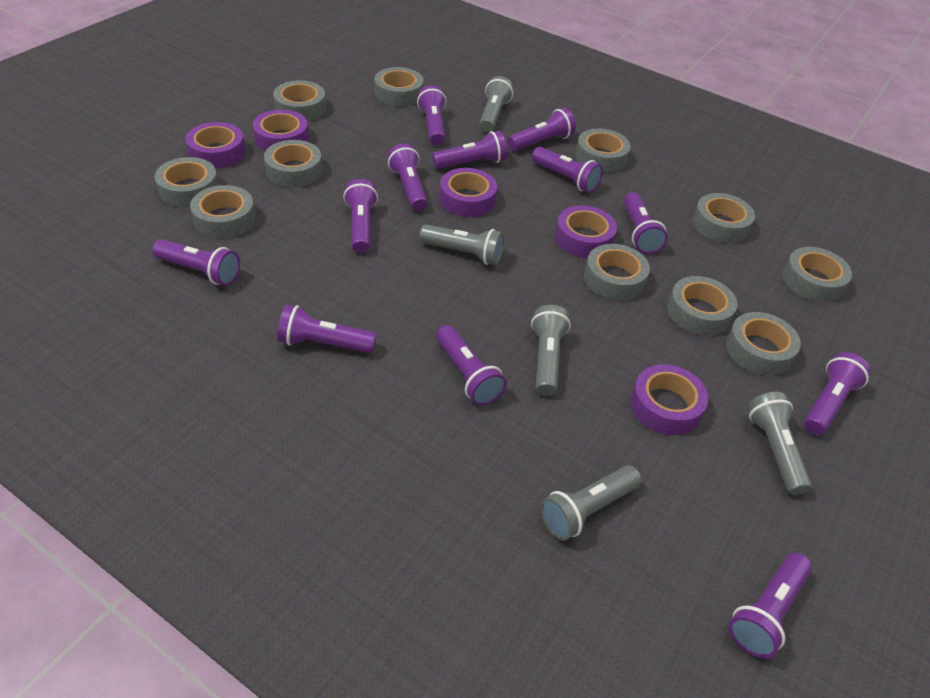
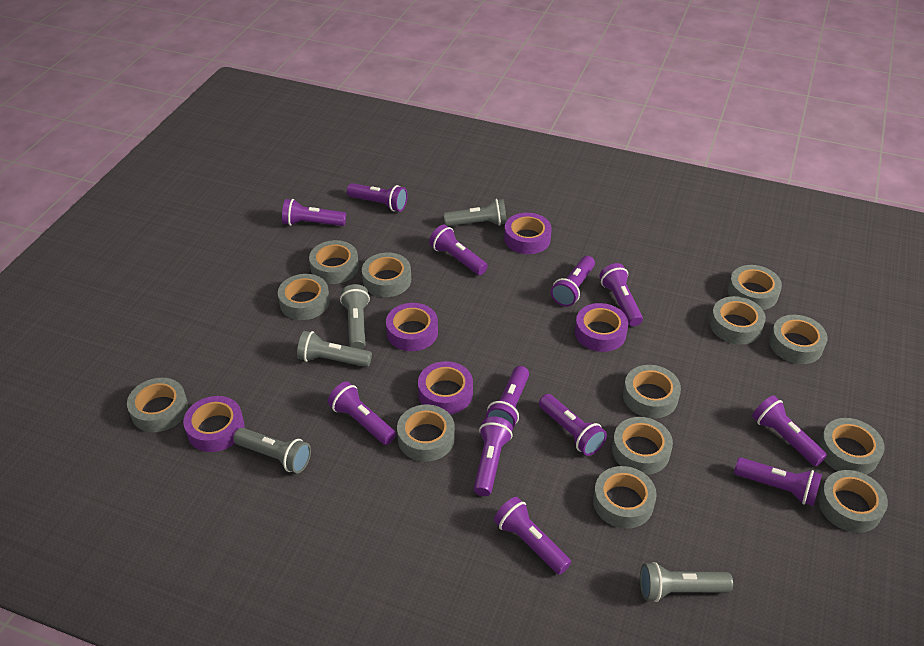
grey tape: [155,157,219,207] [190,185,256,238] [264,140,322,187] [273,80,326,121] [375,67,424,107] [575,129,631,173] [584,244,650,300] [667,276,737,336] [693,193,755,243] [726,312,801,375] [783,247,852,302] = 11 -> [127,378,188,432] [278,274,330,320] [309,240,359,284] [362,253,411,297] [397,404,455,462] [593,466,657,528] [612,417,673,475] [623,365,681,418] [710,296,766,345] [728,265,782,310] [769,315,828,364] [819,418,885,474] [819,470,888,533] = 13

